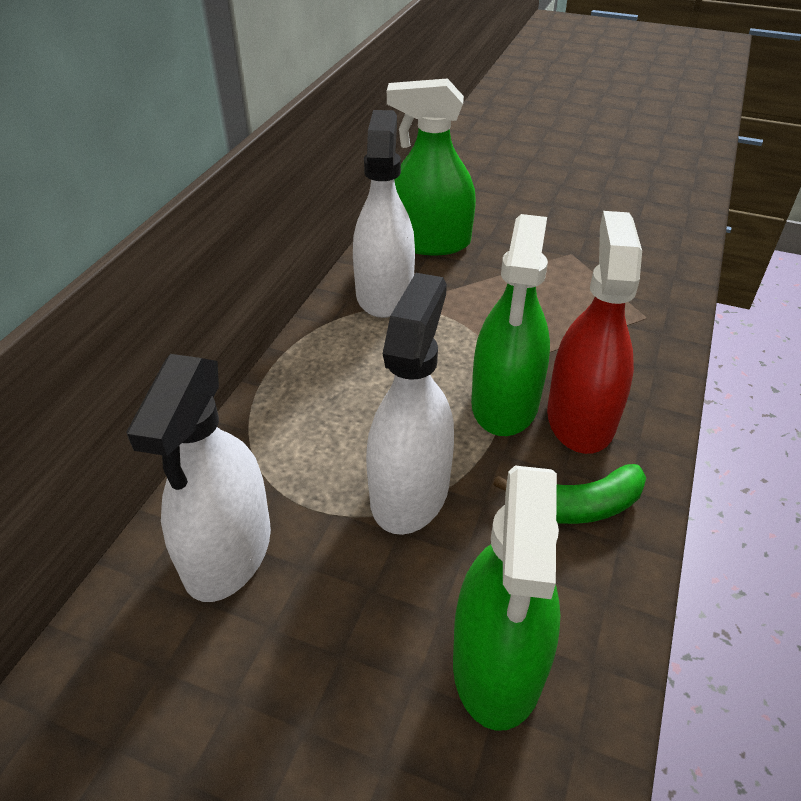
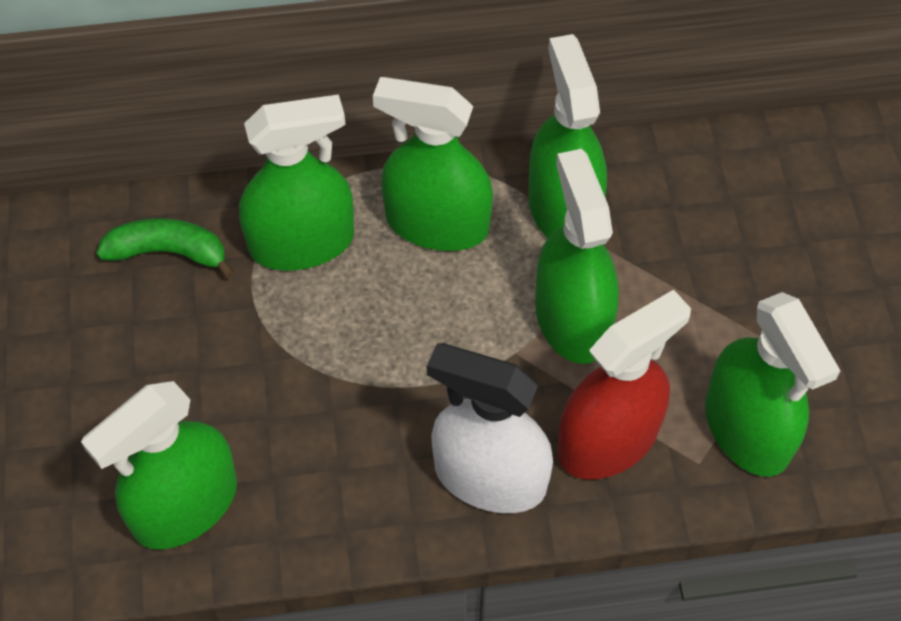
green spray bottle: [387,78,476,255] [453,466,561,731] [471,214,550,436] = 3 -> [81,381,237,550] [239,94,354,271] [373,77,493,251] [528,34,607,238] [535,149,619,364] [705,292,841,477] = 6
white spray bottle: [126,354,271,602] [353,110,415,318] [366,273,454,535] = 3 -> [427,343,553,513] = 1

